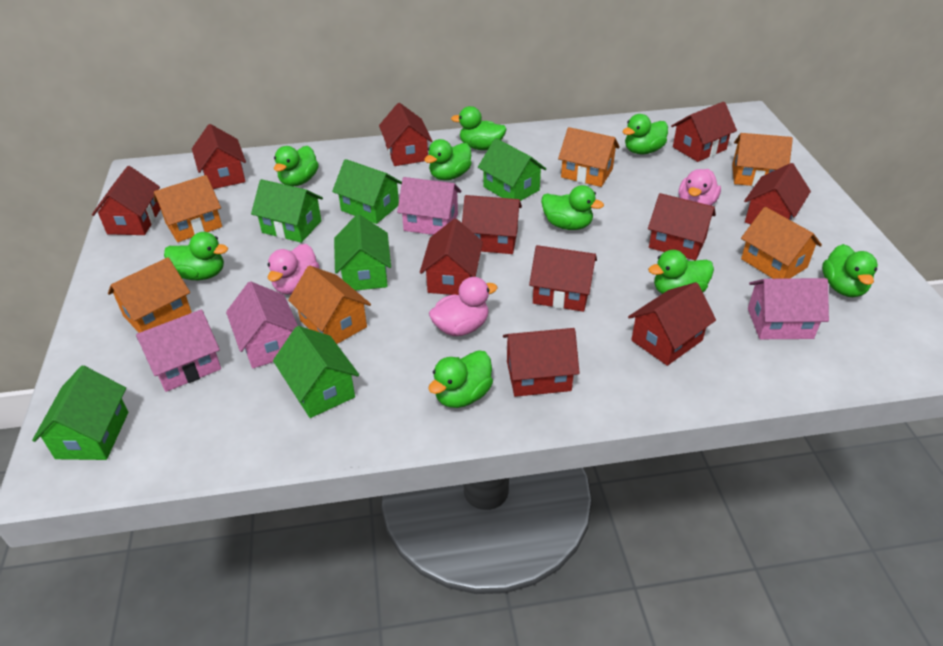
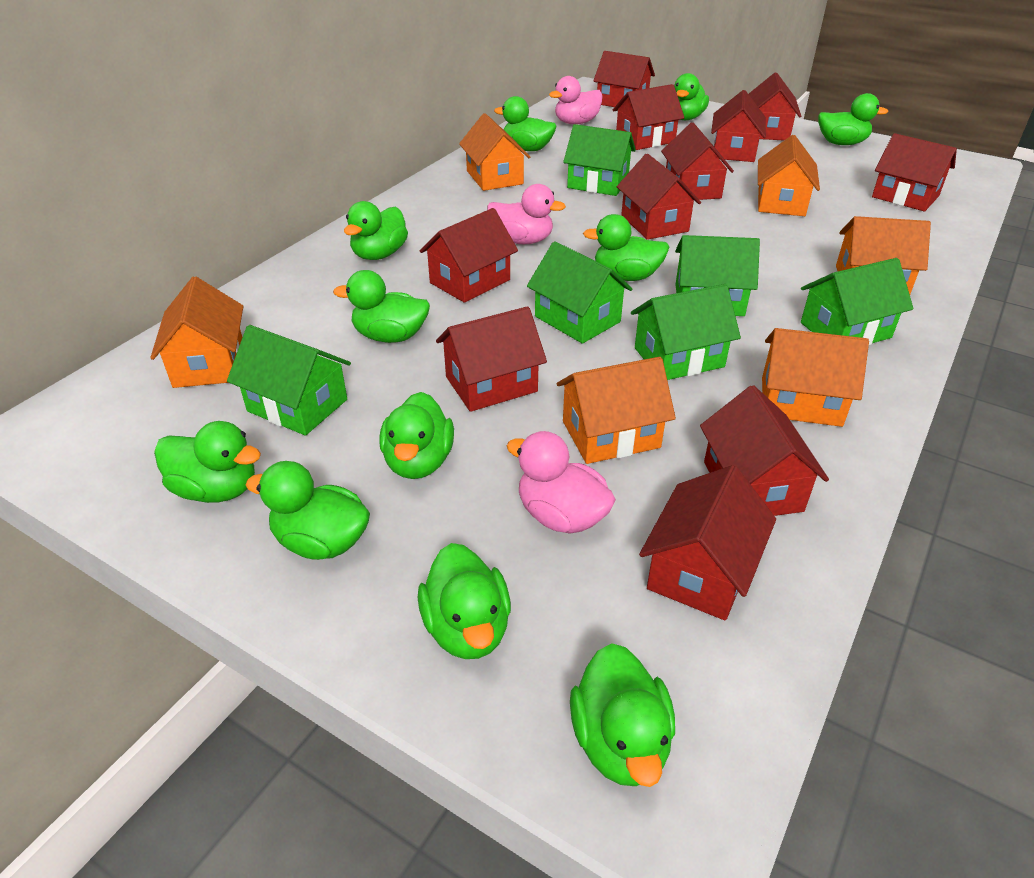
green duck: [164,232,228,280] [274,146,319,186] [424,139,472,180] [428,350,493,408] [451,106,507,150] [541,185,604,230] [622,114,668,154] [648,250,714,294] [822,244,878,297] = 9 -> [154,421,261,503] [246,461,370,560] [333,270,430,343] [344,201,408,260] [379,392,454,479] [418,543,511,659] [494,96,556,151] [570,643,675,787] [583,214,669,281] [674,73,709,120] [818,93,888,145] = 11
pink house: [136,309,221,392] [226,281,298,368] [397,177,462,235] [748,278,829,339] = 4 -> none = 0

